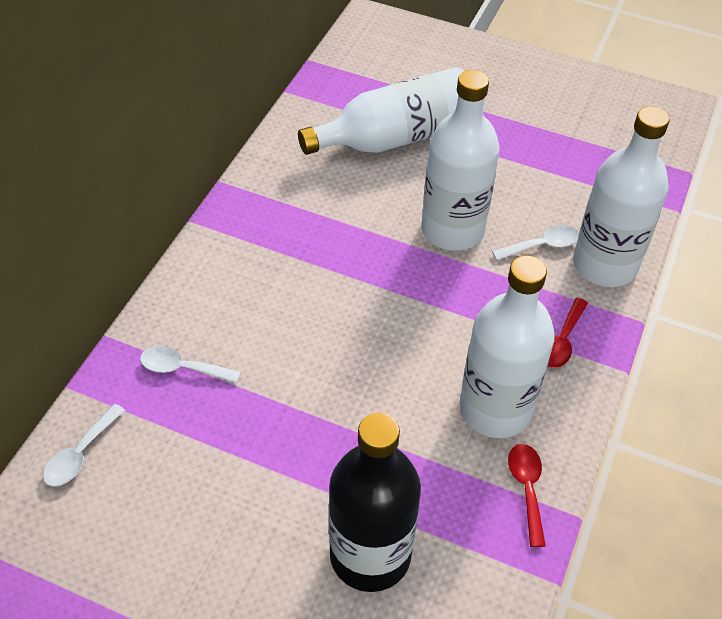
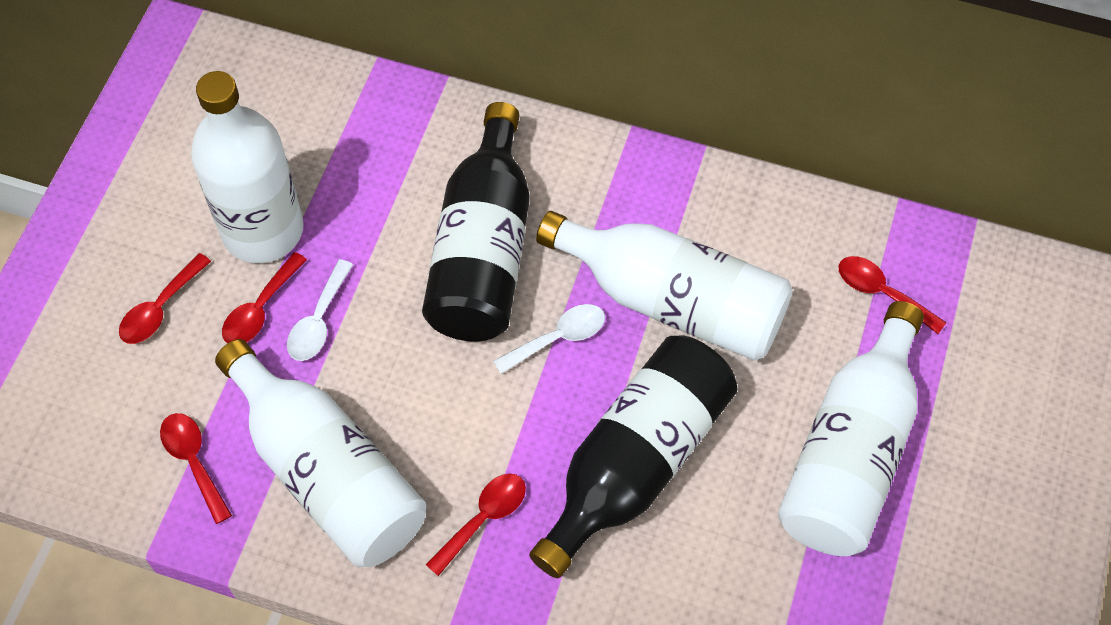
black bottle: [329,413,421,592] = 1 -> [422,102,530,341] [529,336,738,578] = 2
red spoon: [508,444,546,547] [548,298,588,368] = 2 -> [119,253,211,344] [160,413,232,524] [222,252,307,344] [425,474,526,576] [839,256,946,334] = 5
white spoon: [43,404,125,487] [140,346,241,383] [492,225,579,260] = 3 -> [287,259,353,361] [493,304,605,374] = 2

